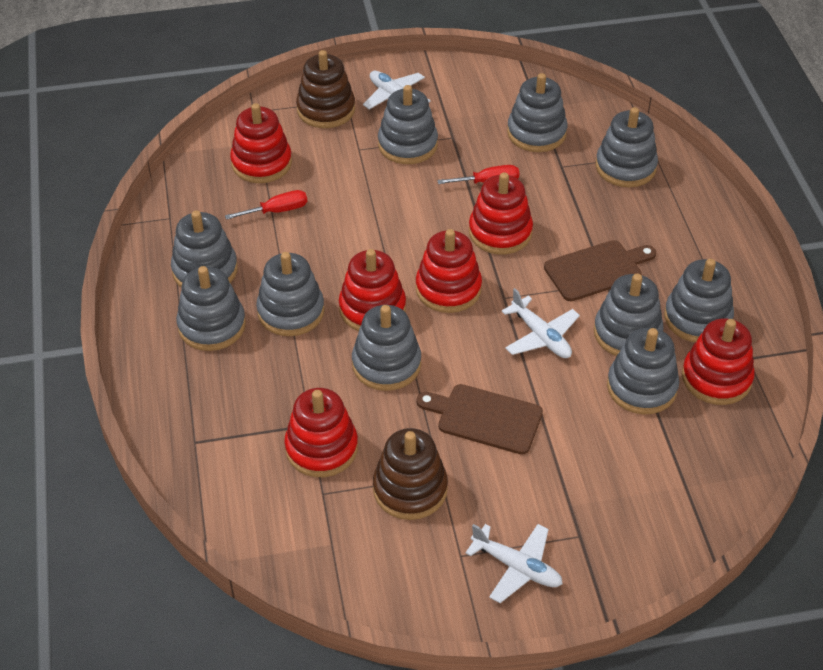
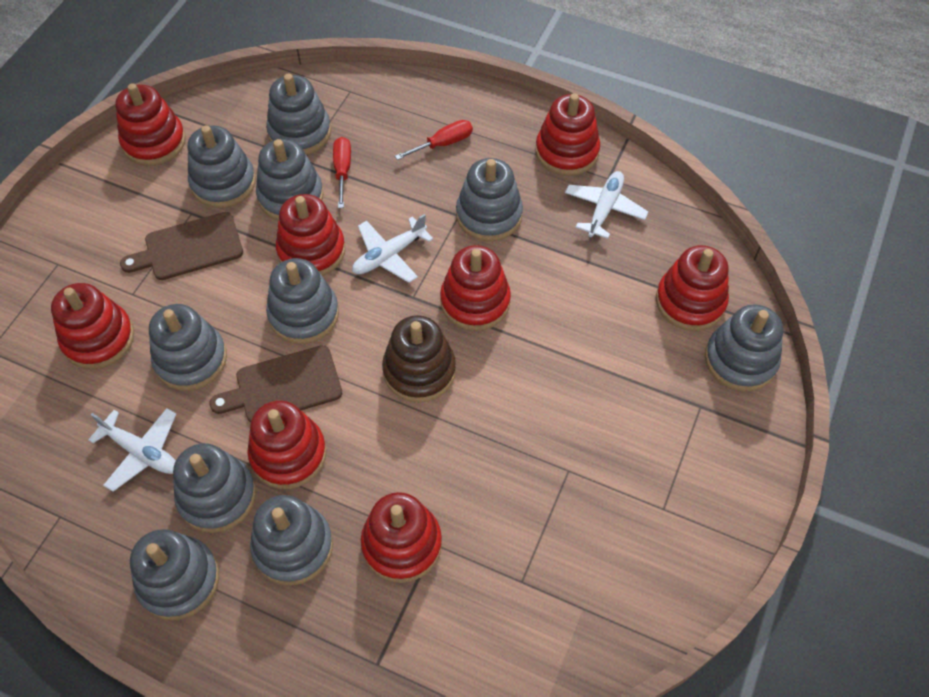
brown stacking toy: [296,50,355,128] [373,428,448,520] = 2 -> [382,315,456,403] = 1
red stacking toy: [230,103,292,183] [284,388,358,477] [339,249,406,331] [416,229,482,313] [469,172,533,255] [682,318,755,405] = 6 -> [51,283,134,369] [115,83,186,166] [247,400,327,489] [276,194,345,276] [361,492,442,583] [440,245,511,331] [535,93,600,176] [656,245,729,331] = 8

